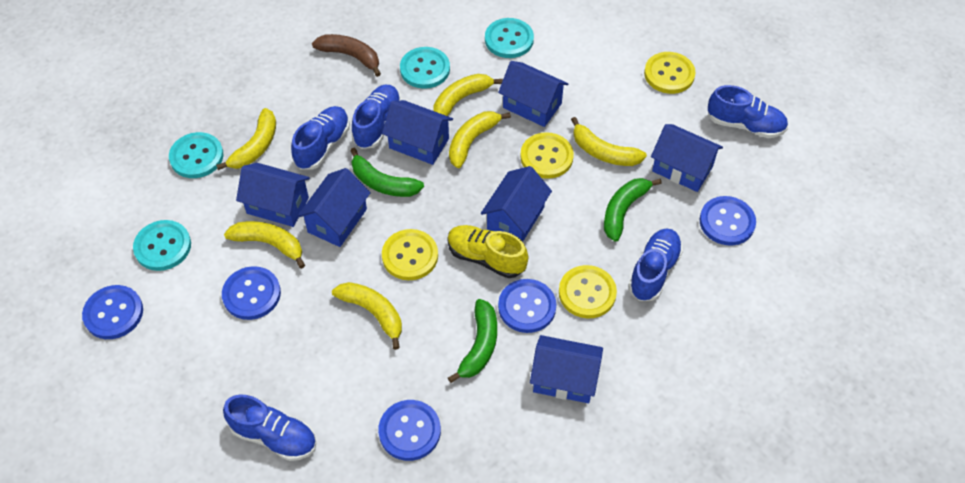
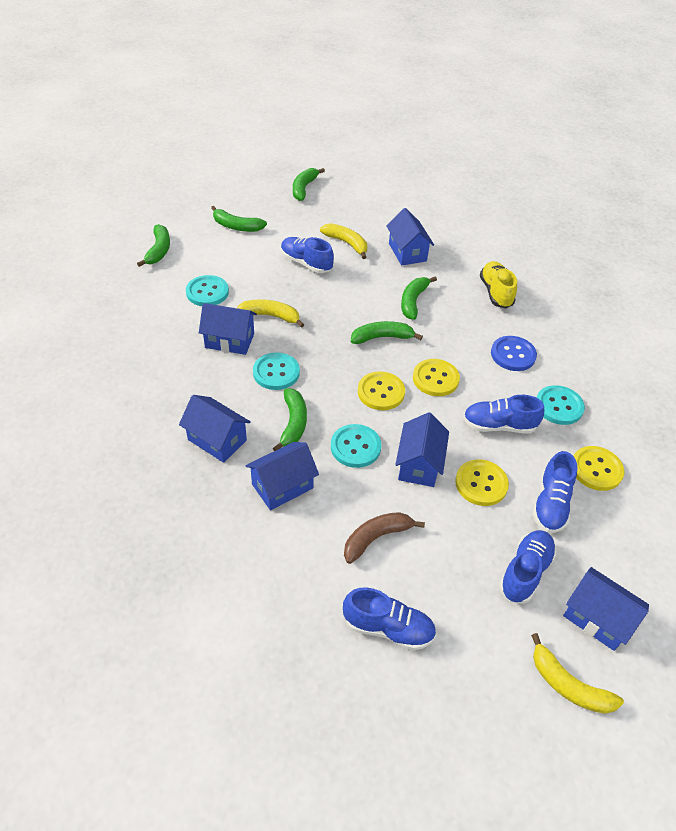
blue button: [82,285,143,339] [222,266,281,320] [378,400,441,461] [498,279,556,333] [700,196,756,245] = 5 -> [491,336,537,371] = 1
blue house: [236,163,310,227] [297,168,371,247] [382,100,453,165] [481,166,552,242] [498,61,568,127] [530,335,603,403] [651,124,723,192] = 7 -> [179,395,251,463] [199,303,257,355] [245,442,319,510] [386,208,434,266] [395,412,449,487] [563,567,649,651] = 6
green banana: [350,148,424,197] [448,299,497,383] [604,178,662,242] = 3 -> [137,224,170,267] [211,206,267,232] [273,388,307,451] [293,168,325,201] [351,321,423,344] [401,277,437,320] = 6
yellow banana: [216,108,276,170] [224,221,305,269] [332,282,402,350] [433,74,503,116] [449,111,511,168] [571,117,647,166] = 6 -> [237,299,304,328] [320,223,367,259] [531,633,624,714] = 3

